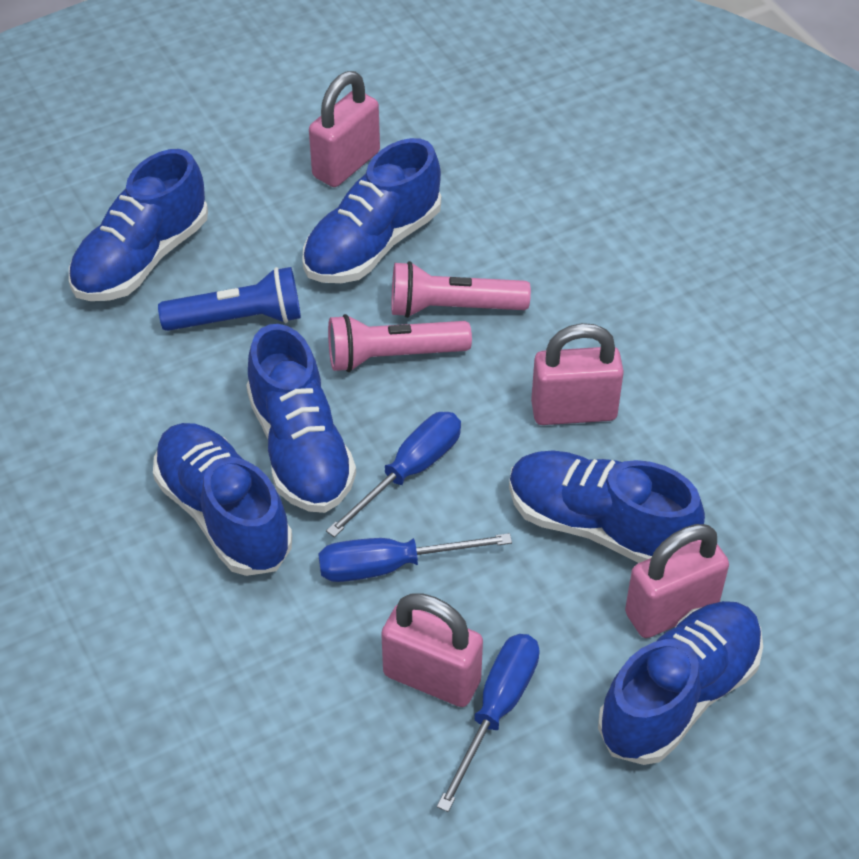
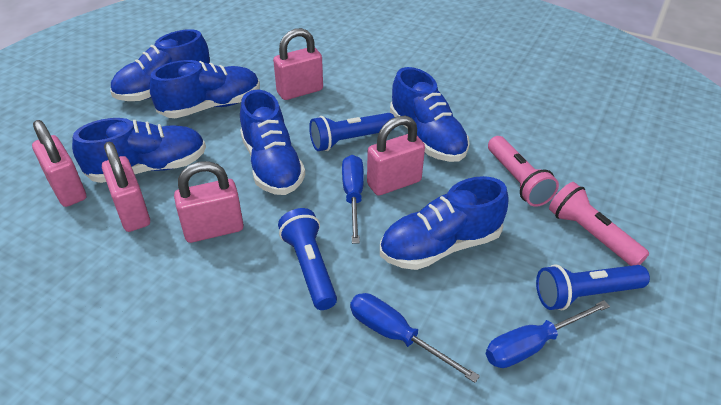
blue flashlight: [158,267,301,331] = 1 -> [278,208,337,310] [309,113,394,151] [536,264,650,310] = 3
pink padlock: [309,71,380,187] [381,593,483,707] [531,323,624,425] [625,524,729,638] = 4 -> [32,120,86,207] [102,142,150,232] [174,161,244,243] [273,28,323,100] [367,116,425,196] = 5

